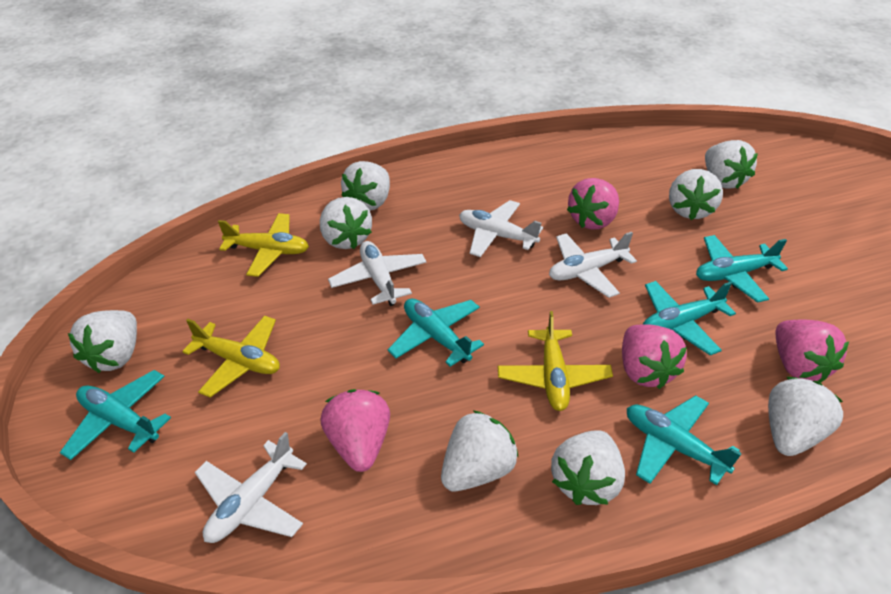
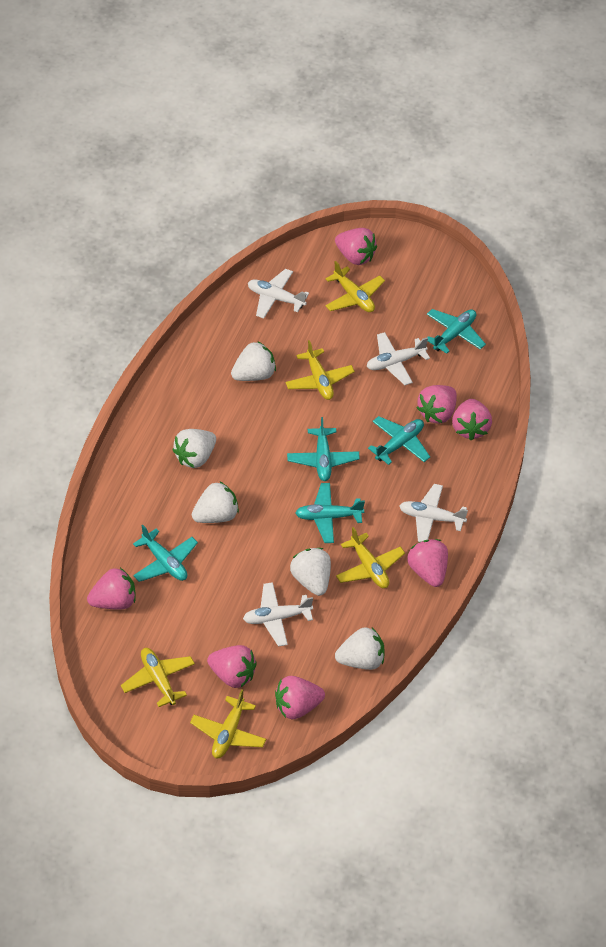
pink strawberry: [321,389,390,472] [567,178,619,230] [622,324,687,389] [776,320,849,383] = 4 -> [87,568,136,609] [207,645,257,688] [275,676,325,719] [335,228,377,265] [407,539,448,587] [417,385,457,424] [452,399,492,440] = 7
white strawberry: [68,310,137,373] [320,197,372,249] [341,161,390,211] [441,411,519,491] [551,430,625,505] [669,169,723,220] [705,140,758,189] [768,377,843,456] = 8 -> [172,429,216,468] [192,481,239,523] [231,341,276,381] [290,548,331,596] [335,627,384,670] = 5
yellow plane: [182,315,280,397] [218,213,309,277] [498,311,613,411] = 3 -> [121,648,195,707] [190,689,266,758] [285,340,355,400] [325,261,385,312] [336,527,405,588] = 5

